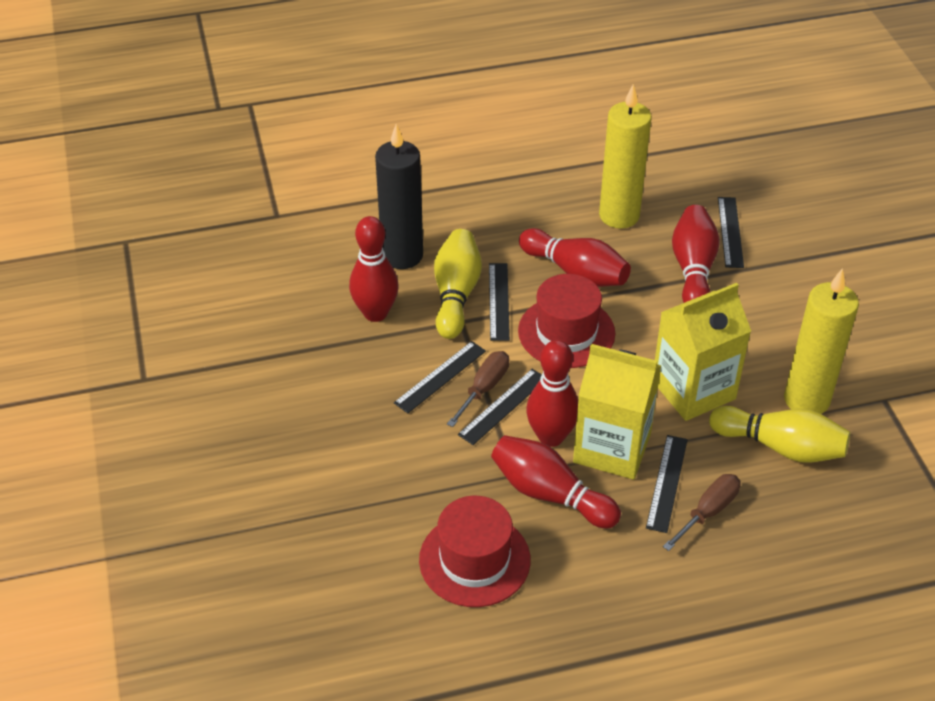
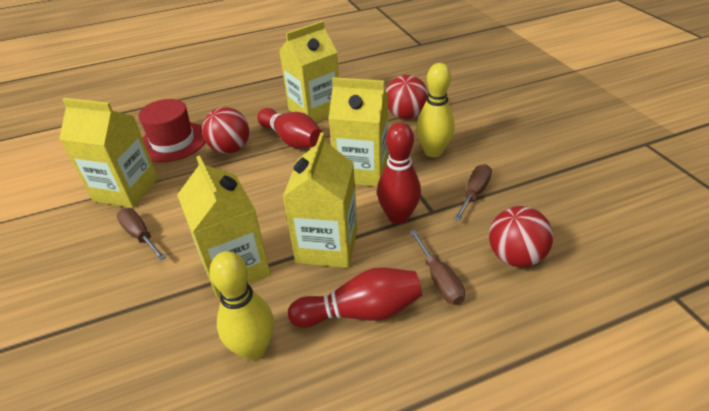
black candle: [375,124,423,269] = 1 -> none = 0
black ruler: [394,341,486,413] [458,369,542,445] [489,263,510,341] [646,435,688,533] [718,197,744,268] = 5 -> none = 0
brown screwdriver: [447,351,509,427] [663,474,741,551] = 2 -> [117,208,166,261] [410,230,465,305] [454,164,492,221] = 3
red ball: none = 0 -> [202,107,249,154] [386,75,428,119] [489,206,553,267] = 3
red bowling pin: [349,216,399,322] [491,435,621,528] [519,228,631,287] [526,340,578,447] [672,205,720,303] = 5 -> [257,108,323,149] [288,267,422,328] [377,122,421,224] = 3
red hat: [419,496,531,607] [518,274,615,368] = 2 -> [138,99,205,162] = 1
yellow candle: [599,84,652,229] [784,268,859,414] = 2 -> none = 0
yellow carton: [573,344,661,479] [655,283,751,421] = 2 -> [59,98,158,208] [177,156,271,297] [279,21,339,123] [283,132,357,268] [329,77,388,187] = 5

